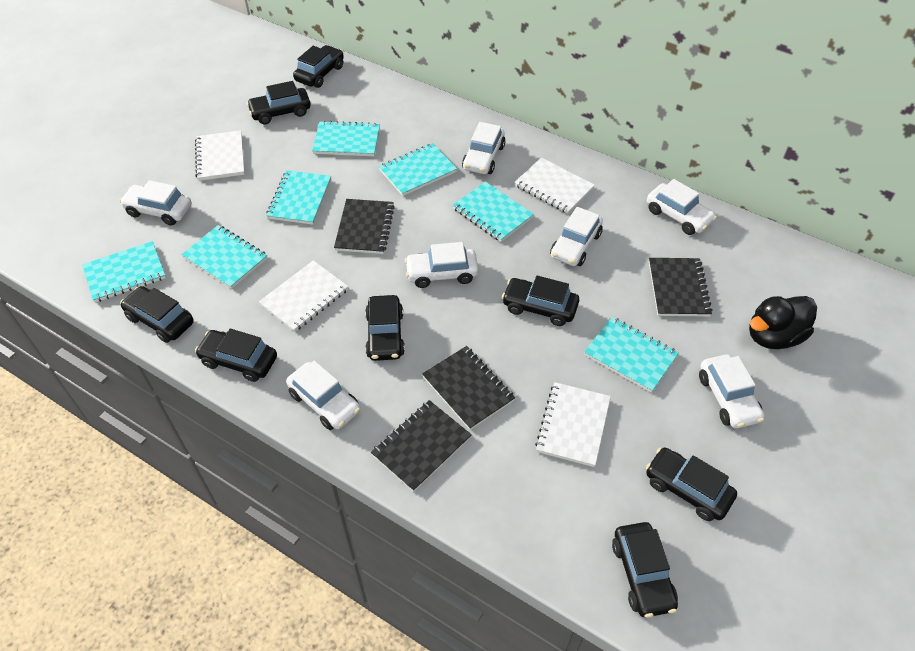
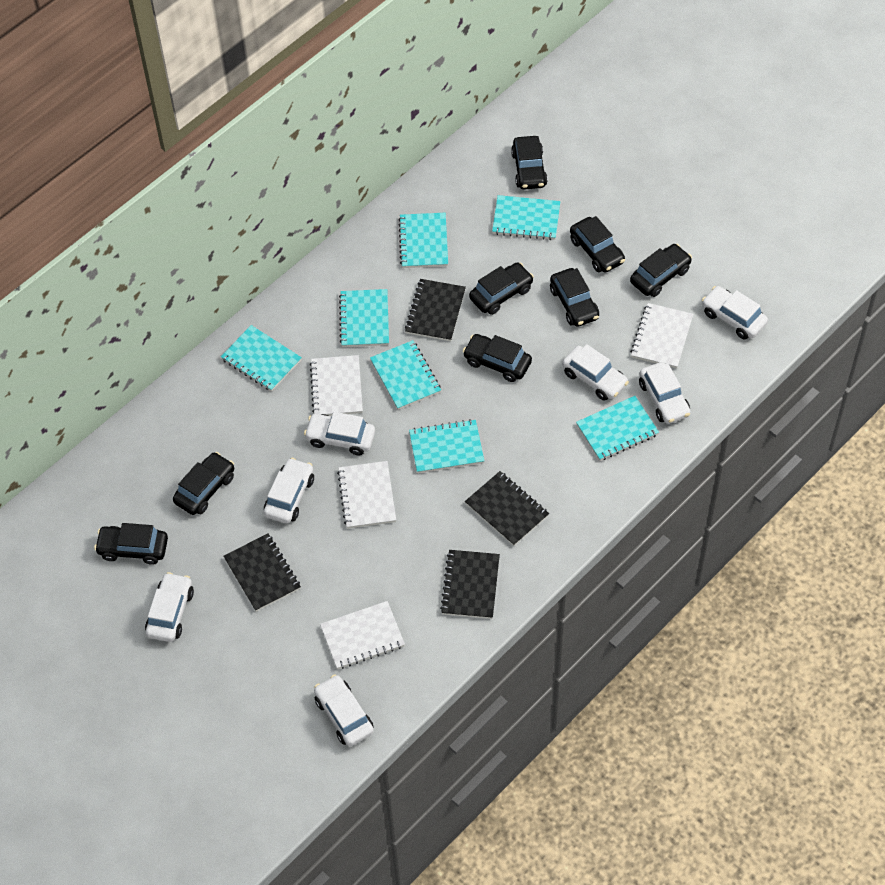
black duck: [749,296,817,349] = 1 -> none = 0

